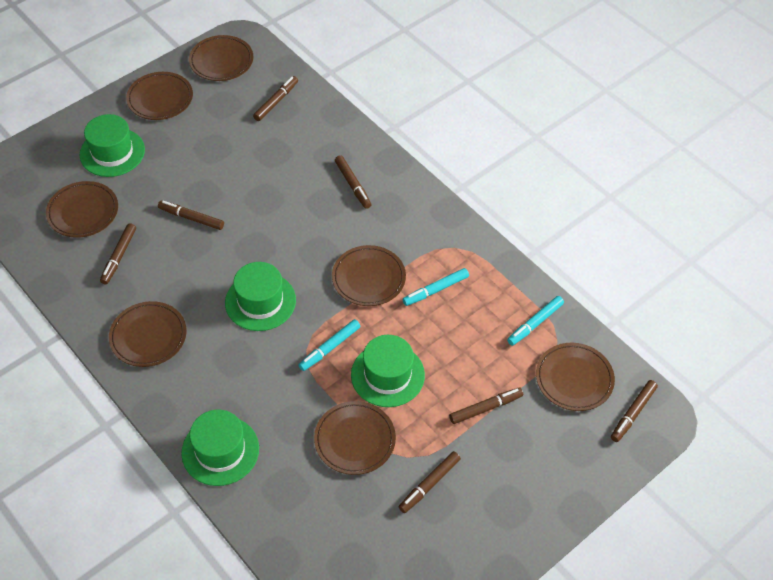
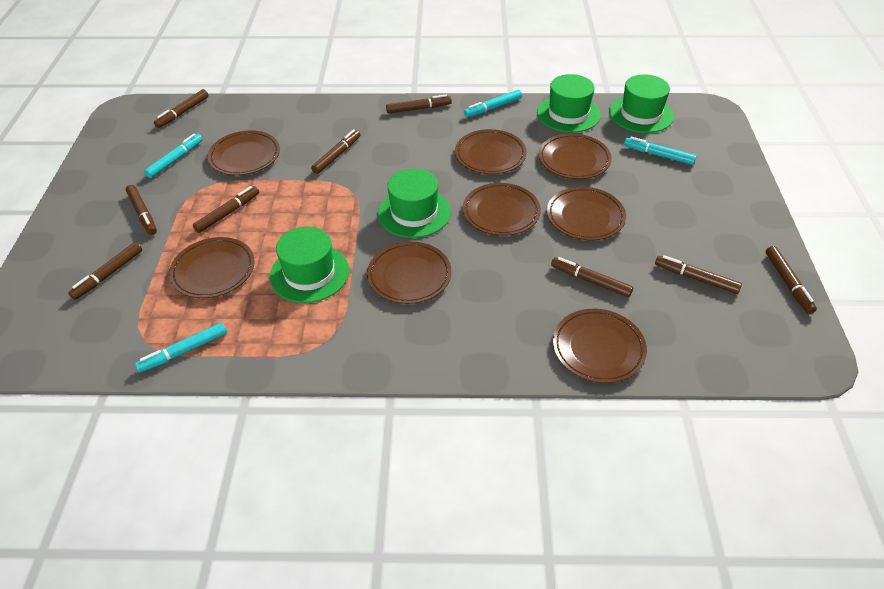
brown marker: [100,223,136,284] [158,201,224,230] [253,76,298,121] [335,155,371,209] [399,451,461,513] [449,388,523,424] [611,380,658,442] = 7 -> [68,242,142,300] [126,185,157,235] [154,89,208,128] [193,186,259,233] [311,129,360,174] [386,94,452,114] [551,257,633,297] [655,255,742,294] [766,246,817,314] = 9
brown plate: [46,181,118,238] [109,301,187,367] [126,72,193,120] [189,35,253,81] [314,401,396,475] [332,245,406,306] [536,343,615,411] = 7 -> [169,237,255,298] [207,130,280,175] [367,242,452,304] [455,129,527,174] [463,183,541,236] [538,133,612,179] [547,187,626,240] [553,309,647,383] = 8
turquoise marker: [298,319,361,371] [402,268,469,306] [507,296,564,346] = 3 -> [135,322,227,372] [144,134,202,178] [464,90,522,117] [624,137,697,165] = 4

